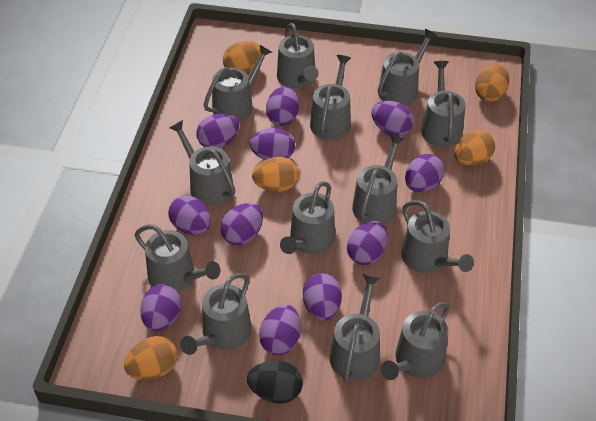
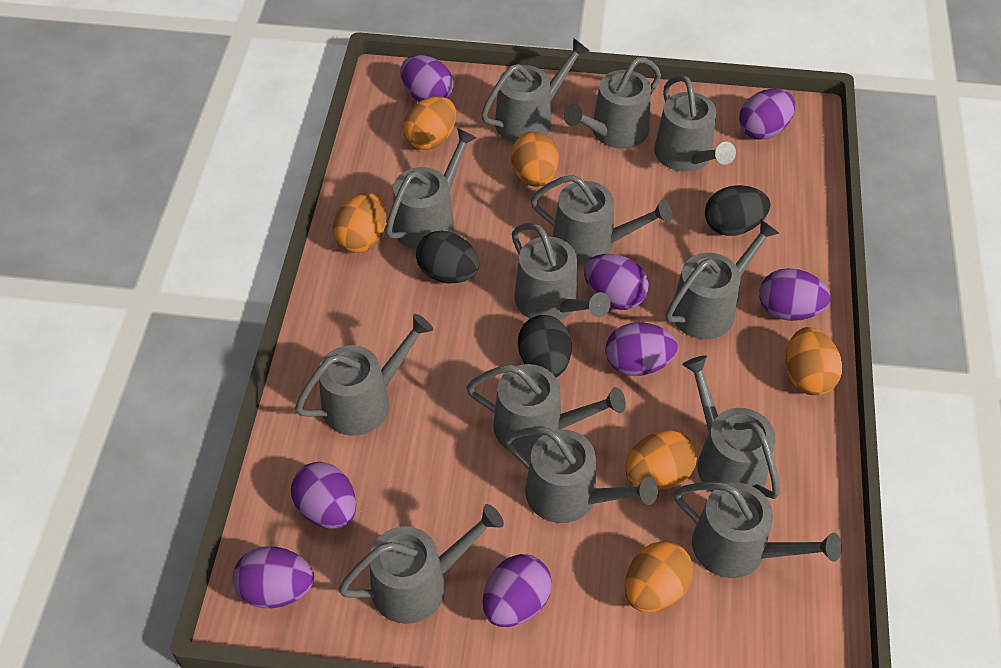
black egg: [247,361,303,403] = 1 -> [416,231,479,283] [518,315,572,377] [705,185,770,236] = 3
orange egg: [124,336,177,380] [223,41,261,73] [252,157,299,192] [454,130,495,166] [475,64,509,102] = 5 -> [333,193,387,253] [403,96,456,150] [511,131,559,187] [625,430,697,490] [625,541,693,613] [786,327,842,395] = 6
purple egg: [140,284,182,332] [168,196,211,235] [196,114,240,148] [220,203,263,245] [249,128,295,160] [259,305,301,355] [266,86,299,126] [303,273,342,321] [347,221,388,265] [371,101,414,136] [405,154,445,192] = 11 -> [233,546,314,608] [291,462,356,529] [401,55,453,102] [482,554,552,627] [584,254,649,310] [605,322,678,376] [739,89,795,139] [759,268,831,321] = 8

